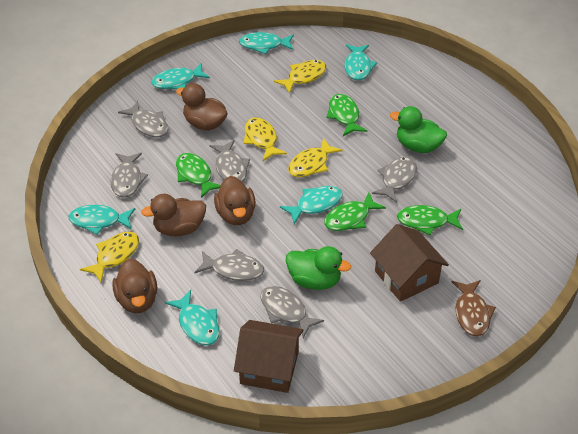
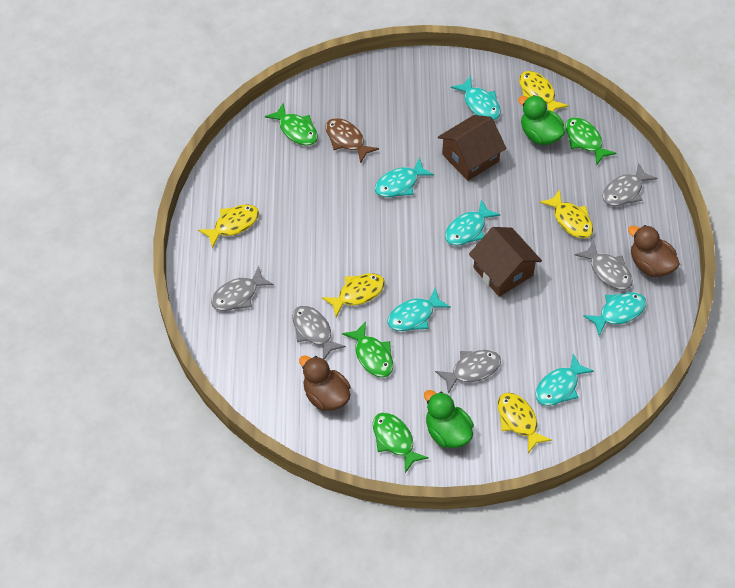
brown duck: [112,259,157,313] [141,194,206,236] [176,83,228,131] [214,176,256,225] = 4 -> [299,355,351,411] [628,225,680,277] = 2
grey fish: [111,153,148,198] [118,101,168,137] [195,249,264,281] [209,140,250,182] [261,286,324,338] [372,156,417,203] = 6 -> [211,266,274,311] [292,306,346,359] [435,350,501,394] [575,240,632,290] [602,163,658,206] = 5
yellow fish: [80,232,139,283] [244,117,287,161] [274,60,326,94] [288,138,343,177] = 4 -> [198,204,259,249] [322,273,385,317] [498,393,552,453] [519,71,569,112] [539,189,593,239] = 5

